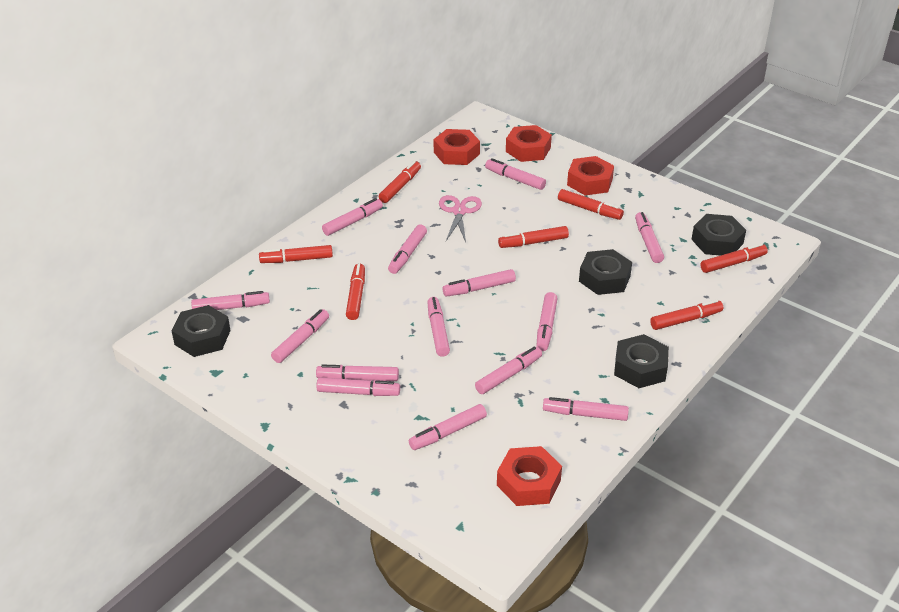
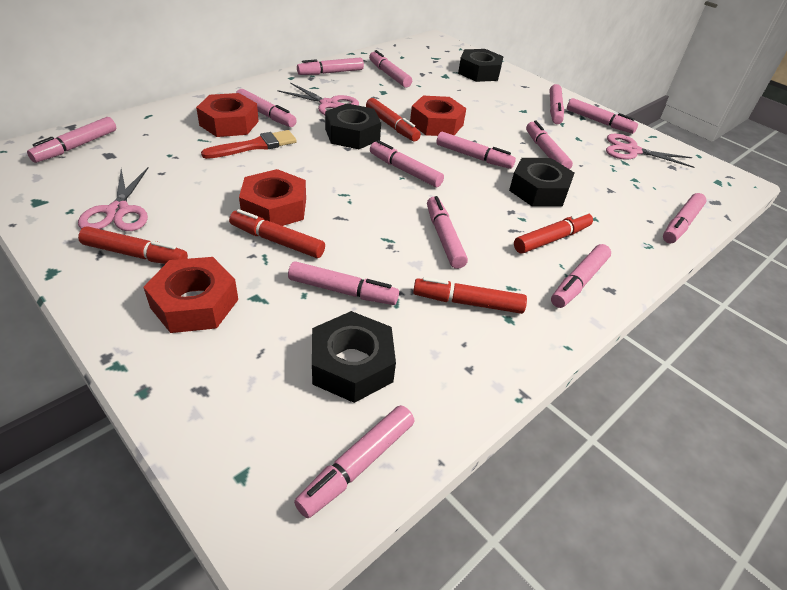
pink scissors: [439,195,482,242] = 1 -> [78,167,149,231] [277,83,359,115] [606,133,695,168] = 3
red brush: none = 0 -> [201,130,297,159] = 1
red marker: [259,245,333,263] [346,263,365,320] [379,161,421,203] [498,226,569,248] [558,189,624,220] [650,300,723,330] [700,243,768,273] = 7 -> [78,227,188,264] [229,209,325,258] [366,98,421,141] [413,277,527,314] [514,211,593,254] = 5

